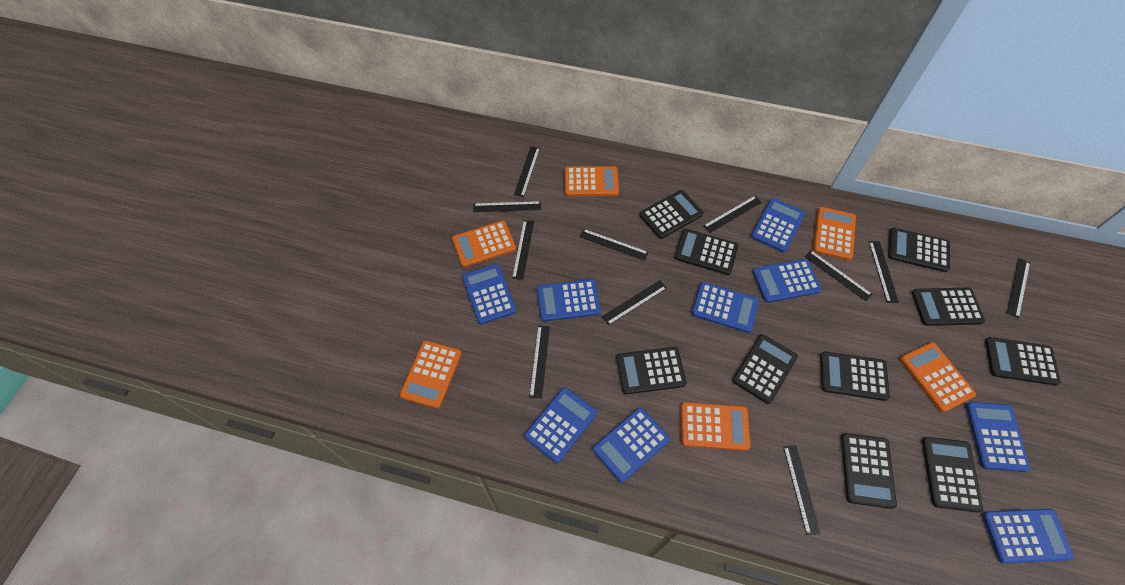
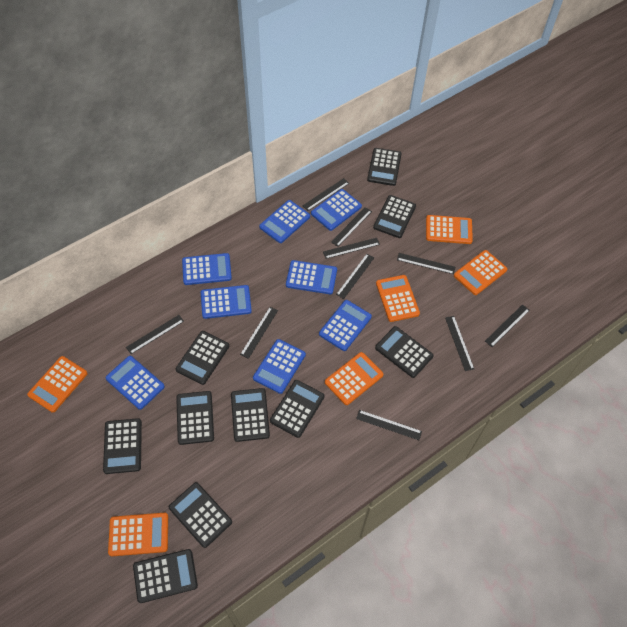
black ruler: [473,201,541,212] [512,220,534,280] [514,146,540,197] [529,325,550,398] [580,229,649,261] [602,280,667,325] [703,196,762,233] [783,445,821,535] [805,250,872,301] [869,241,899,303] [1007,258,1030,318] = 11 -> [126,315,184,354] [240,307,278,359] [302,178,349,211] [323,238,380,259] [331,207,372,247] [336,254,374,299] [356,410,422,440] [397,253,455,274] [445,316,474,371] [485,304,530,347] = 10
blue calculator: [462,264,516,324] [524,387,597,463] [537,279,601,322] [593,407,670,483] [692,282,759,333] [751,198,805,253] [752,259,822,303] [966,402,1030,472] [982,509,1074,563] = 9 -> [105,356,165,410] [182,253,232,285] [201,285,252,319] [253,339,306,394] [259,200,310,243] [286,260,337,294] [311,189,362,231] [319,300,372,351] = 8

